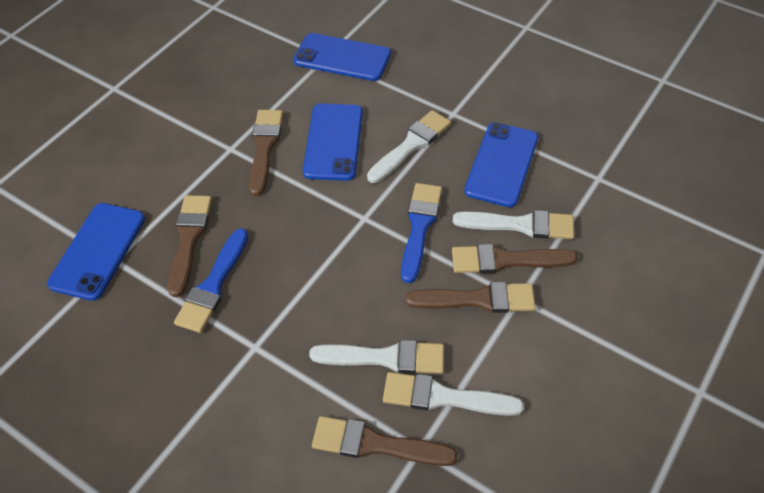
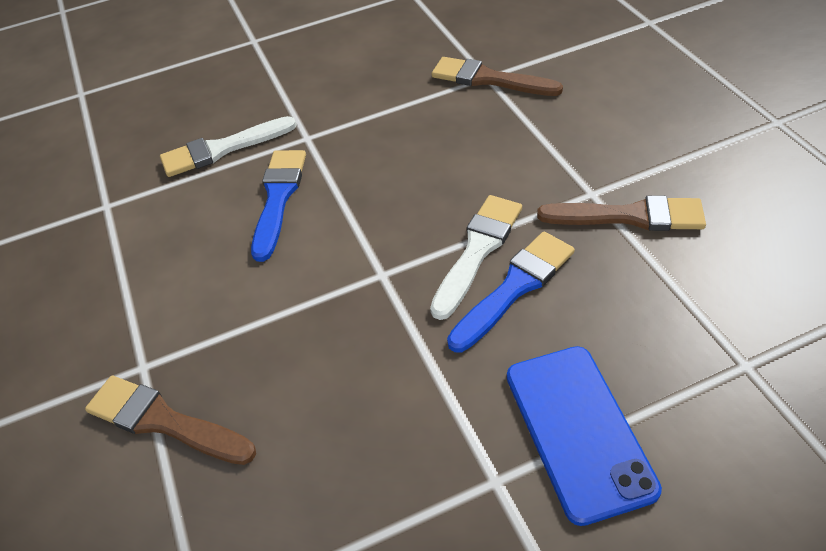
blue phone: [47,203,145,301] [293,33,391,81] [303,104,363,181] [464,122,538,207] = 4 -> [507,346,662,526] = 1
brown brush: [168,195,212,297] [249,110,283,196] [312,416,458,466] [405,282,536,313] [452,244,578,274] = 5 -> [85,376,256,465] [432,57,563,96] [537,195,706,231] = 3
white brush: [309,340,444,374] [367,110,451,183] [383,372,524,416] [453,210,574,239] = 4 -> [160,116,297,177] [430,195,522,320] = 2

